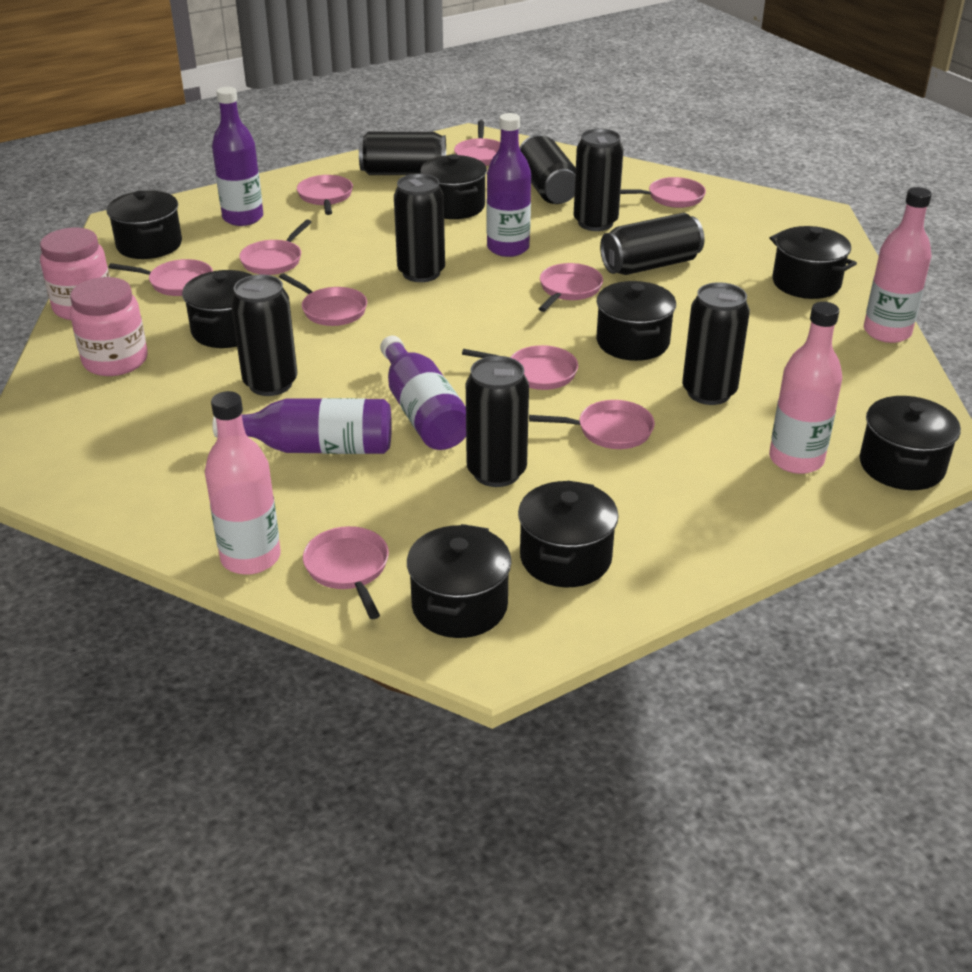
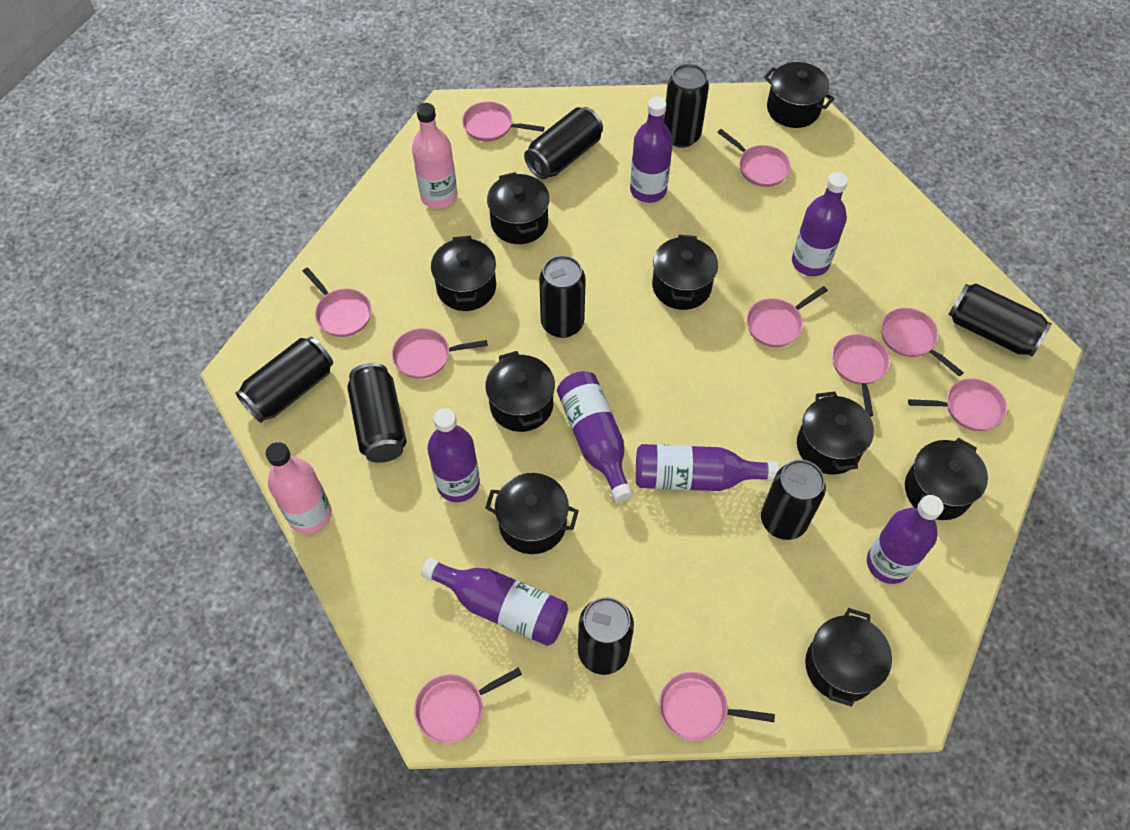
black pot: [107,191,182,259] [182,270,252,348] [407,524,512,638] [420,154,487,219] [518,481,619,587] [596,281,676,361] [770,226,857,299] [860,396,961,490] = 8 -> [431,236,496,311] [485,351,555,432] [485,473,579,554] [487,172,550,244] [652,235,718,310] [764,62,835,128] [797,392,874,475] [805,608,892,707] [905,438,988,520] = 9
pink bottle: [205,391,281,575] [769,302,842,474] [864,187,932,343] = 3 -> [266,442,332,534] [412,103,457,209] = 2
pink jar: [40,227,110,320] [70,277,148,376] = 2 -> none = 0
purple bottle: [212,87,263,226] [213,398,392,454] [380,336,466,450] [487,113,531,257] = 4 -> [421,558,568,646] [428,408,480,502] [557,371,633,502] [630,97,673,203] [636,444,779,491] [792,172,848,276] [867,495,944,584] = 7

